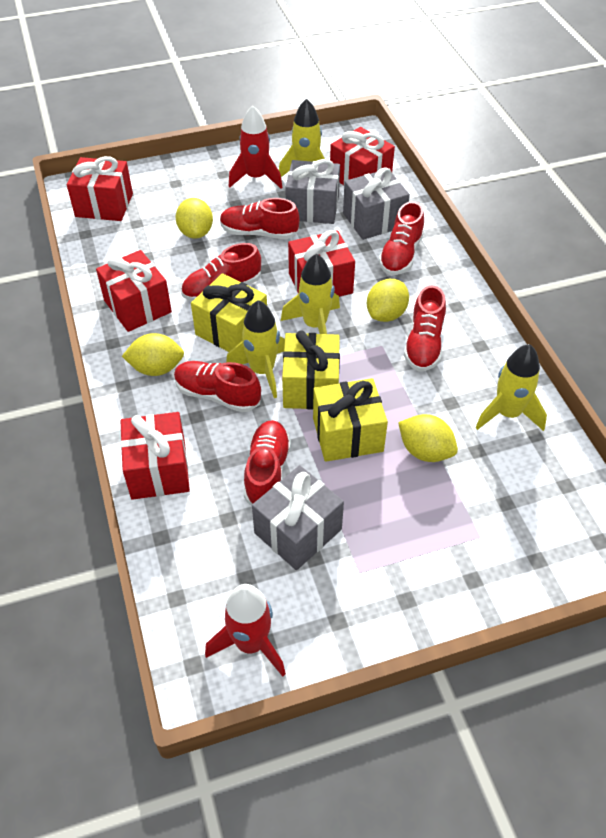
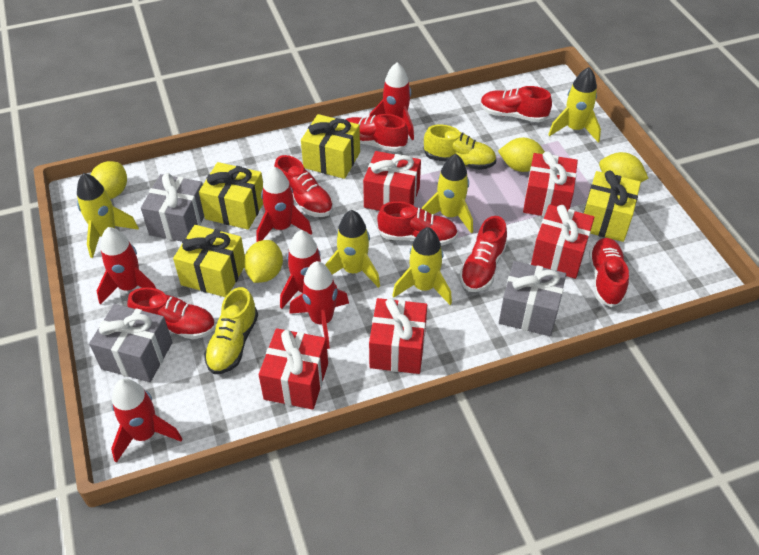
red rocket: [205,584,286,677] [229,106,282,188] = 2 -> [97,227,156,305] [111,378,182,463] [256,166,312,242] [280,230,337,309] [289,261,349,349] [369,62,414,140] = 6
red shoe: [174,361,261,413] [181,243,261,301] [220,198,299,239] [244,420,291,505] [379,201,424,275] [404,285,446,372] = 6 -> [127,287,215,339] [274,155,333,217] [345,114,409,152] [377,201,458,246] [460,216,507,292] [480,86,552,122] [589,238,629,307] = 7
yellow gift: [191,273,267,352] [282,330,340,410] [313,378,388,462] = 3 -> [173,225,245,297] [199,162,263,230] [301,114,360,179] [584,171,641,242] = 4
yellow rocket: [226,300,285,398] [279,99,325,177] [281,253,340,334] [475,344,547,431] = 4 -> [77,173,139,258] [325,210,380,288] [392,227,452,305] [422,154,473,233] [548,67,601,143] = 5
yellow shoe: none = 0 -> [204,287,258,374] [424,124,496,170] = 2

